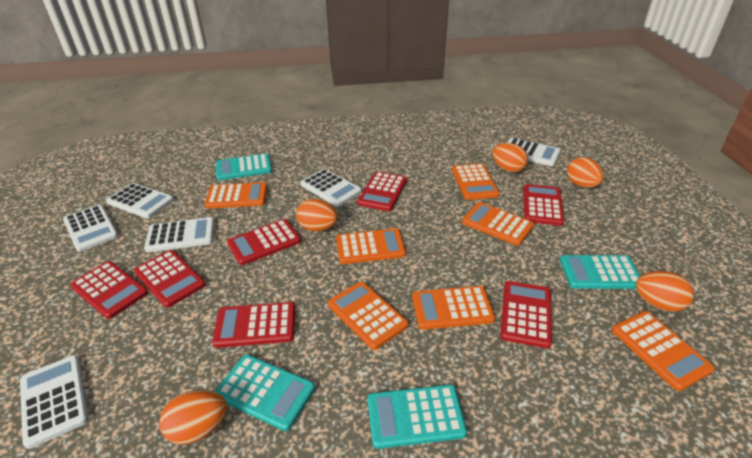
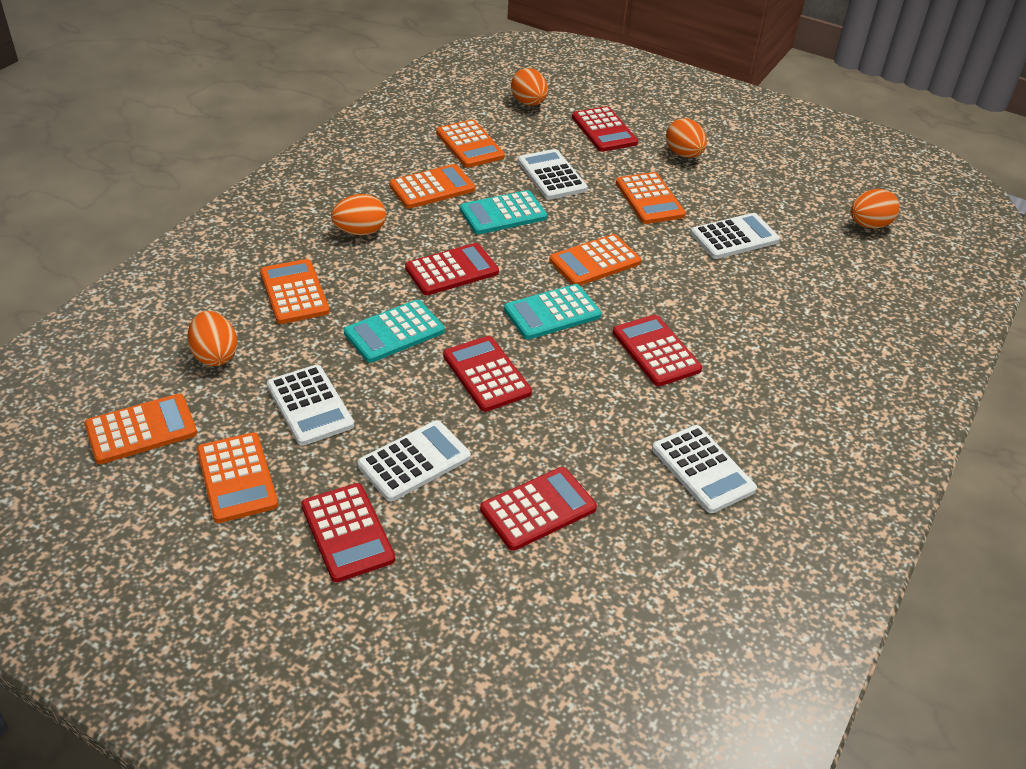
red calculator: [70,261,148,319] [134,250,206,308] [212,302,295,348] [227,219,301,265] [357,171,407,211] [500,281,552,348] [523,184,564,226] = 7 -> [301,483,395,582] [405,243,499,295] [443,336,532,412] [480,467,597,551] [572,106,638,152] [613,315,702,386] = 6
turquoise calculator: [214,355,315,431] [216,153,272,180] [367,384,467,449] [560,255,640,289] = 4 -> [344,300,445,363] [460,190,547,234] [504,284,601,340] = 3
white calculator: [20,355,89,449] [63,205,118,252] [106,183,174,218] [144,217,214,252] [300,169,362,207] [507,138,561,166] = 6 -> [267,365,354,446] [358,420,471,502] [518,149,587,200] [652,425,757,513] [691,213,780,259] = 5

